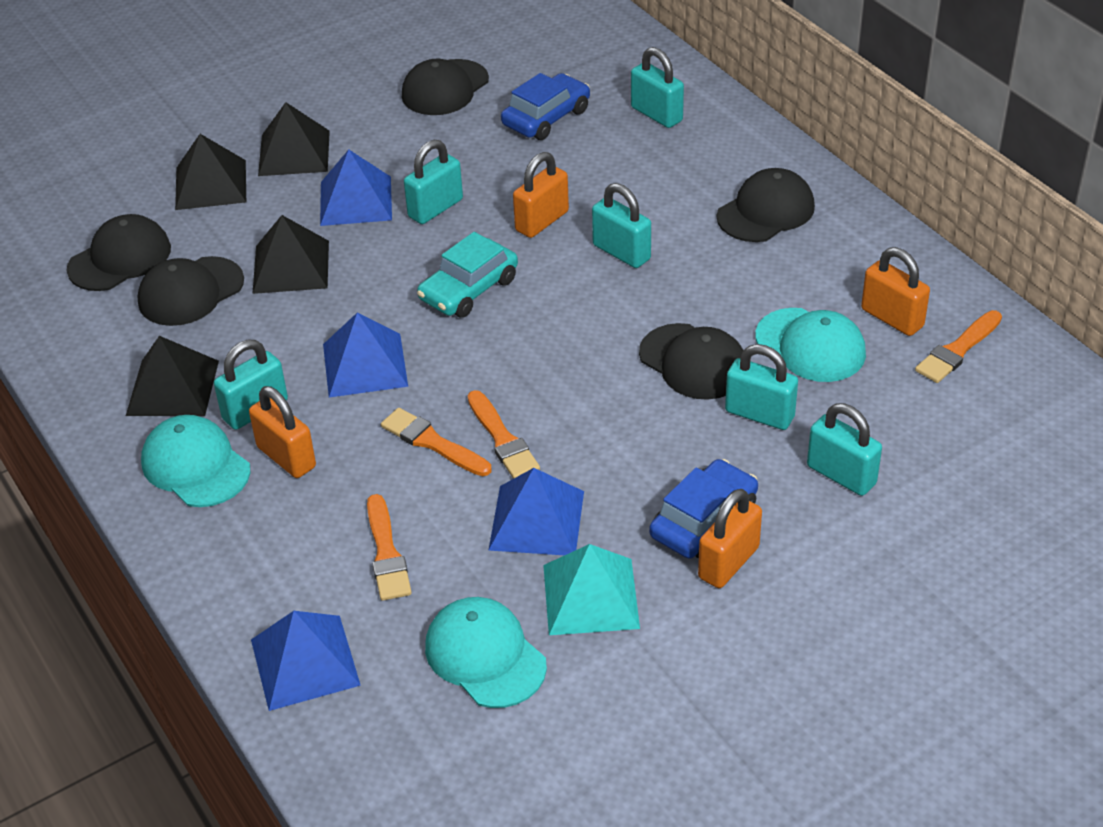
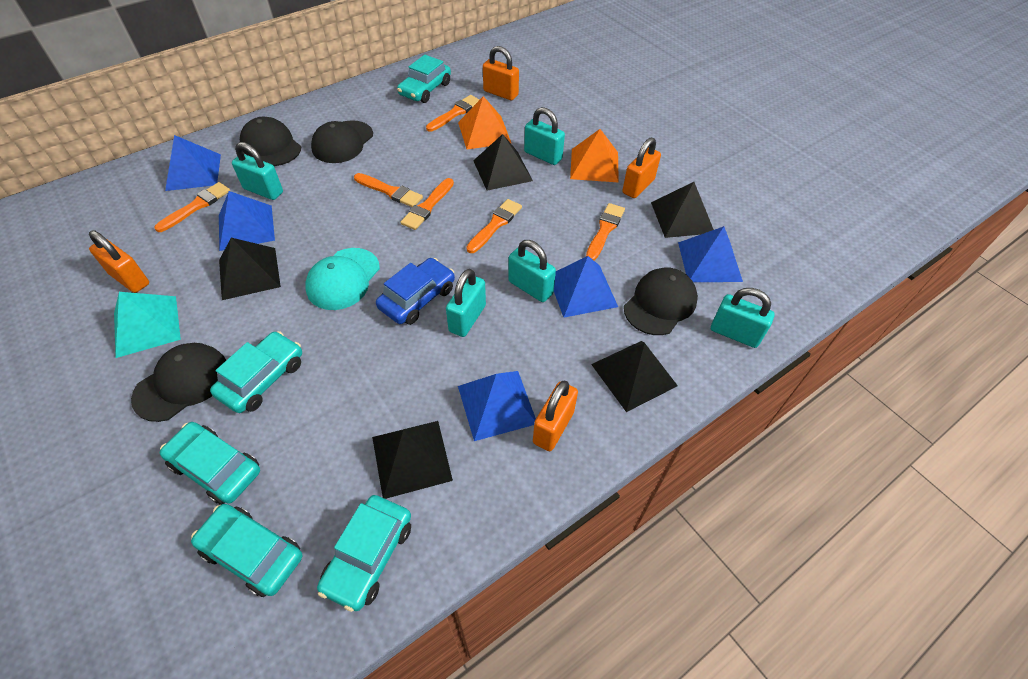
black cap: [67,214,171,291] [137,256,244,326] [402,59,489,115] [639,323,743,400] [717,168,815,242] = 5 -> [131,343,226,422] [240,117,301,166] [311,120,373,163] [624,267,698,335] = 4
black pyramid: [126,336,219,416] [175,134,246,210] [252,215,329,294] [258,102,330,176] = 4 -> [219,238,281,300] [372,421,453,499] [473,134,533,191] [591,341,678,412] [651,182,714,238] = 5
blue car: [501,73,590,140] [649,459,758,559] = 2 -> [376,258,455,325] = 1
blue pyramid: [251,611,361,711] [320,149,392,226] [323,313,408,398] [489,468,584,555] = 4 -> [165,135,221,191] [219,191,275,251] [458,371,536,441] [554,256,618,317] [678,226,743,282] = 5
orange brush: [367,494,412,601] [381,408,491,476] [468,390,540,479] [915,310,1002,383] = 4 -> [154,182,230,232] [354,173,423,207] [401,178,454,230] [426,95,480,132] [466,199,522,253] [586,203,625,261] = 6
orange pyramid: none = 0 -> [458,96,511,150] [570,129,619,183] = 2
turquoise cap: [141,415,250,507] [425,597,547,708] [755,308,866,382] = 3 -> [305,248,380,310] = 1
turquoise car: [417,232,518,318] = 1 -> [160,422,260,505] [191,504,302,597] [210,331,302,413] [317,495,411,612] [397,55,451,103] = 5
turquoise padlock: [214,340,288,430] [404,140,463,224] [592,183,651,268] [631,47,684,128] [725,344,798,430] [807,403,882,496] = 6 -> [232,142,283,200] [446,269,486,337] [508,240,556,302] [524,107,565,165] [711,288,775,348] = 5

